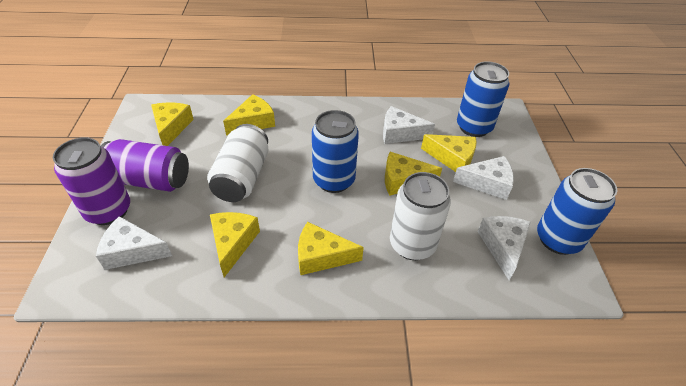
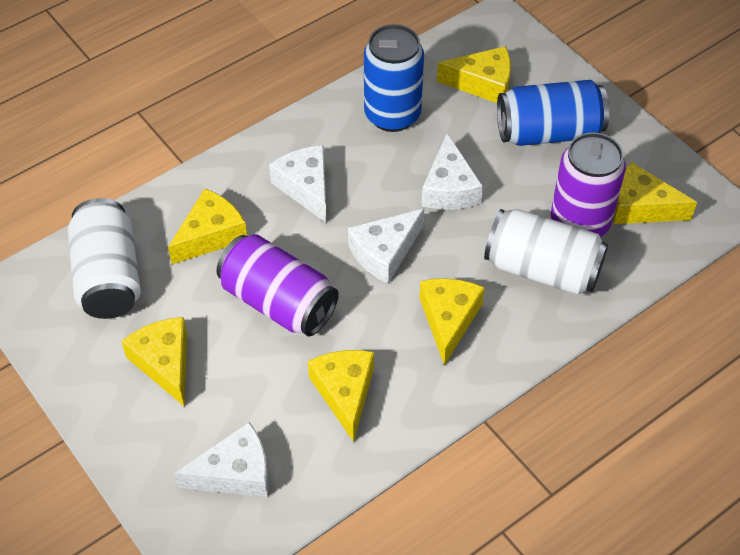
blue can: [312,110,359,193] [457,61,510,137] [537,168,617,255] = 3 -> [364,24,424,132] [497,80,609,146] = 2

